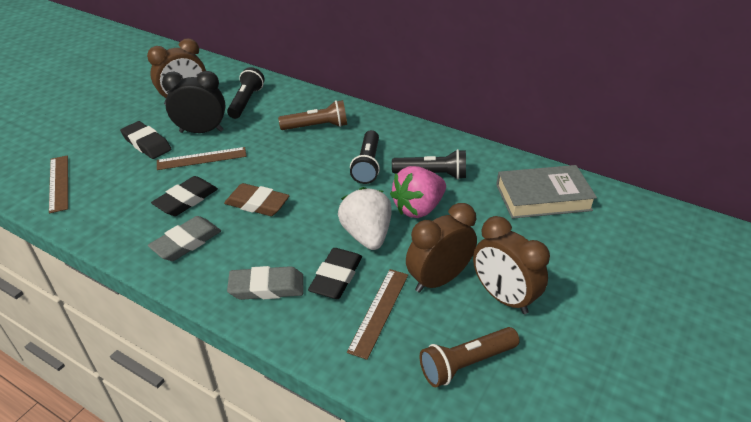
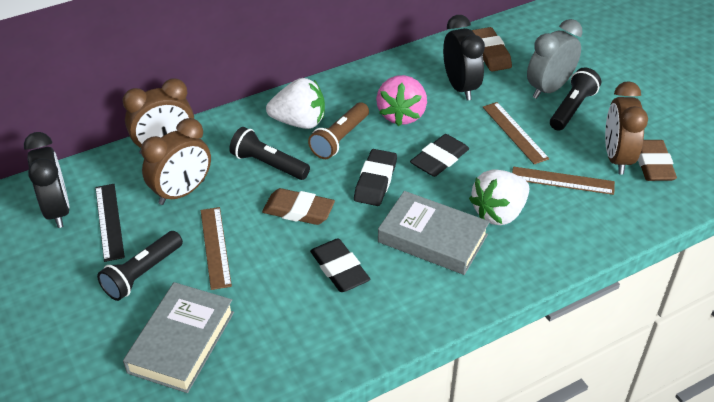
black clock: [162,71,225,133] = 1 -> [24,132,70,228] [443,15,485,100] = 2
black ruler: none = 0 -> [95,184,125,262] = 1
brown eraser: [224,183,290,216] = 1 -> [262,188,335,225] [472,27,512,71] [638,140,677,181] = 3
brown flashlight: [278,100,347,130] [419,327,520,387] = 2 -> [308,102,369,159] = 1
grey book: [496,165,597,219] = 1 -> [123,282,234,393] [378,191,490,275] = 2
grey clock: none = 0 -> [527,19,582,99] = 1
grey eraser: [148,216,221,261] [227,266,303,300] = 2 -> none = 0
white strawberry: [338,187,392,250] = 1 -> [266,78,325,129] [469,169,529,225] = 2

